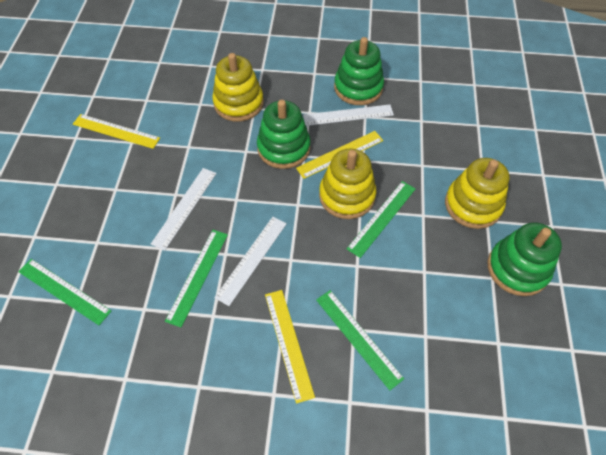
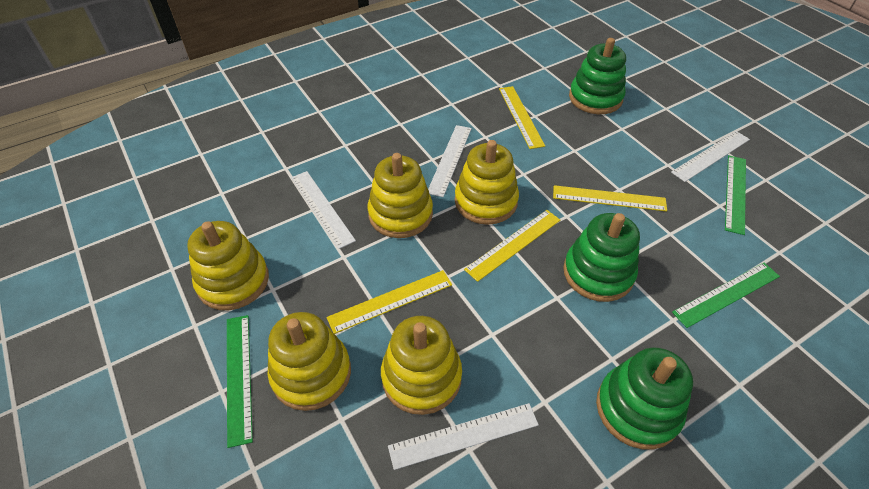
green ruler: [18,259,111,325] [165,230,228,327] [316,290,404,390] [347,181,416,258] = 4 -> [227,315,253,448] [672,263,780,328] [725,156,746,235] = 3
white ruler: [151,168,217,250] [214,217,287,306] [303,104,394,126] = 3 -> [291,171,356,249] [388,403,539,470] [428,125,472,197] [671,131,750,182] = 4
yellow ruler: [73,114,160,149] [265,290,315,404] [296,131,383,179] = 3 -> [327,270,452,334] [464,210,560,282] [499,86,545,149] [553,185,667,211] = 4
yellow stacking toy: [212,53,264,122] [319,149,376,219] [445,158,509,229] = 3 -> [187,221,269,310] [268,312,351,411] [368,153,433,238] [381,316,462,415] [455,140,519,225] = 5

